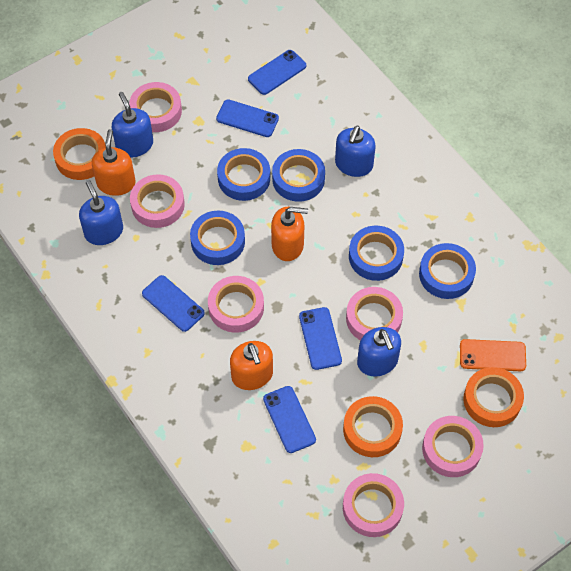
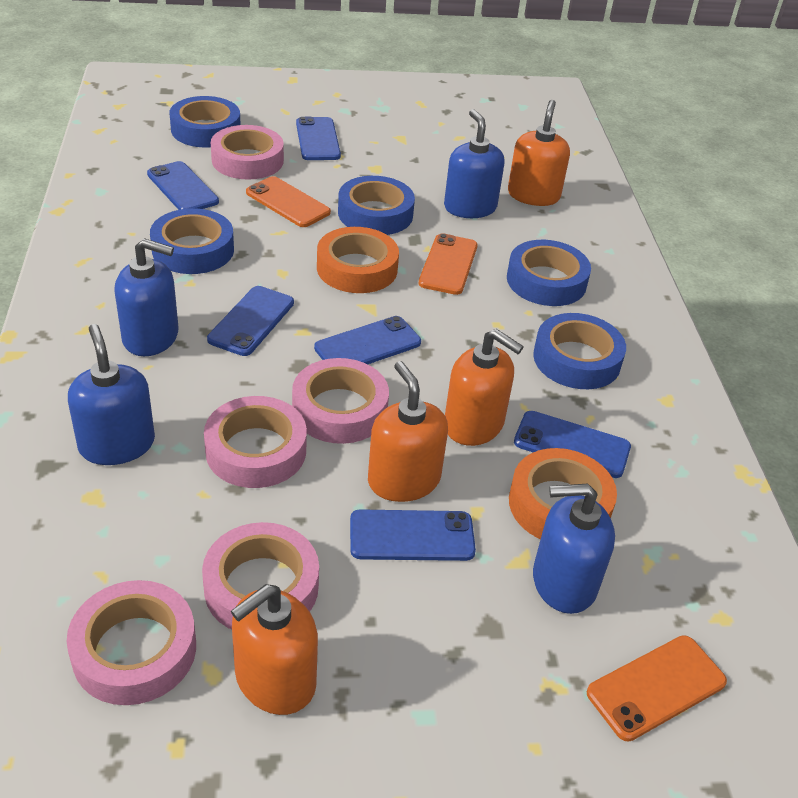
blue phone: [142,275,205,332] [216,99,279,137] [248,50,306,95] [263,386,316,453] [299,307,342,370] = 5 -> [147,161,219,210] [207,286,294,356] [296,117,341,160] [314,316,421,364] [350,509,476,561] [514,411,631,478] = 6
orange phone: [460,339,526,371] = 1 -> [246,176,331,227] [419,233,478,295] [587,635,727,741] = 3
orange soap dispenser: [92,129,136,196] [230,341,273,390] [271,207,308,261] = 3 -> [231,584,318,715] [368,361,448,502] [445,329,523,446] [508,100,570,206] = 4
orange tape: [53,128,106,180] [343,396,403,457] [463,367,524,427] = 3 -> [317,227,399,293] [509,448,617,539] = 2
pink tape: [129,82,182,132] [130,174,185,228] [208,276,264,333] [343,473,404,537] [346,287,403,340] [422,416,484,477] = 6 -> [67,580,196,705] [202,522,319,630] [204,396,307,488] [211,125,284,180] [292,358,389,444] = 5

